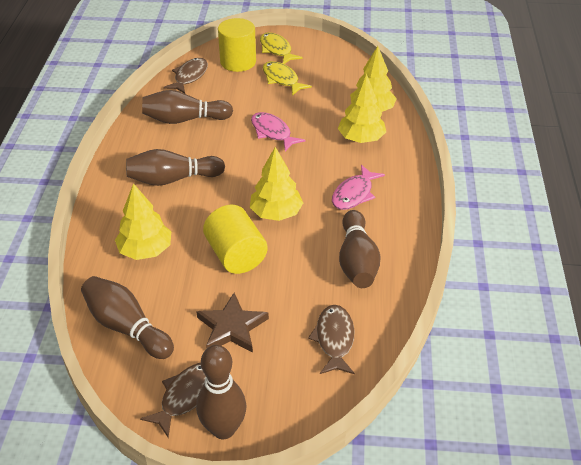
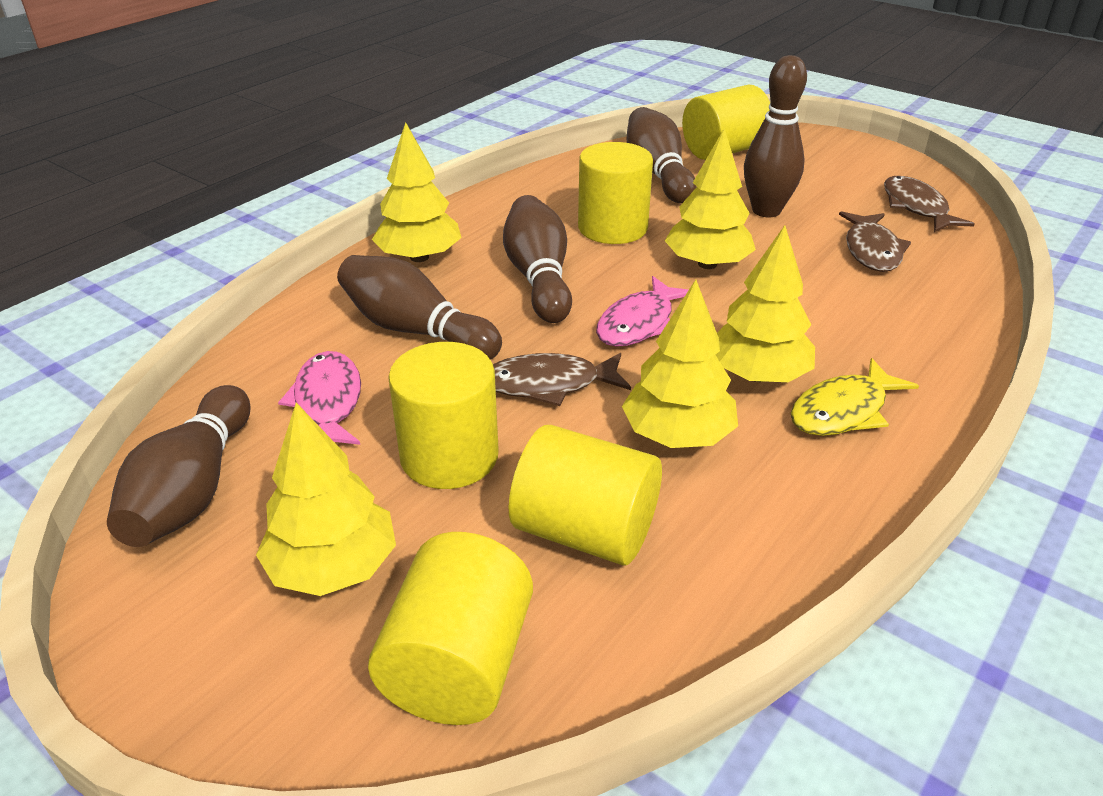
brown star: [196,293,269,353] = 1 -> none = 0
yellow cylinder: [203,205,268,274] [218,18,256,72] = 2 -> [368,532,533,725] [388,342,499,489] [509,425,662,566] [578,142,653,244] [682,84,770,160] = 5
yellow fish: [260,32,303,64] [263,61,312,96] = 2 -> [791,358,919,436] = 1
yellow tree: [115,183,171,260] [250,147,303,221] [338,73,386,143] [350,46,397,112] = 4 -> [256,403,396,596] [372,122,462,262] [622,280,738,448] [665,128,756,269] [715,225,815,382] = 5

